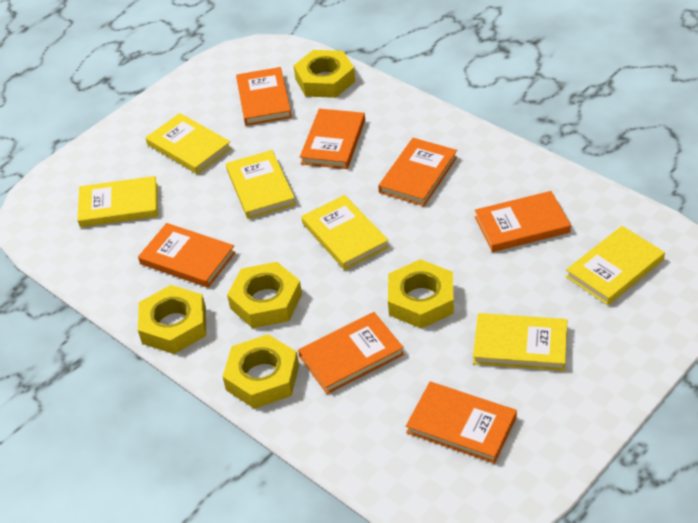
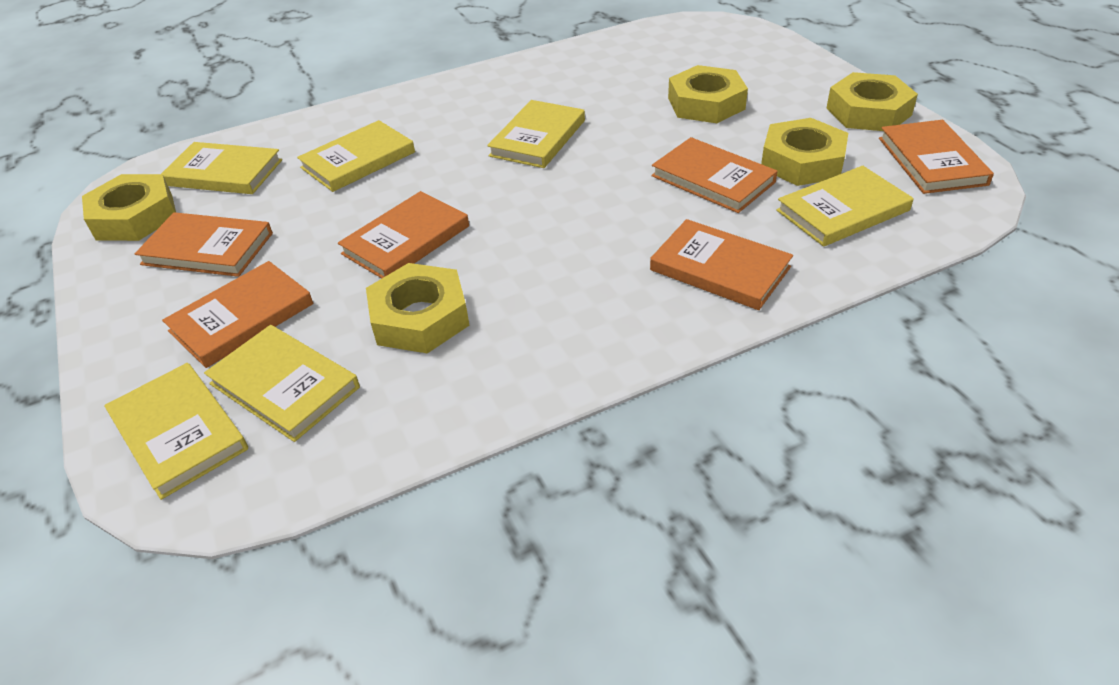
orange book: [138,223,236,288] [236,67,292,126] [298,312,404,394] [300,109,365,169] [378,138,457,206] [406,382,517,464] [475,191,571,252] = 7 -> [135,212,273,277] [162,261,313,368] [338,191,469,279] [650,219,793,310] [652,137,778,213] [879,120,994,194] = 6

